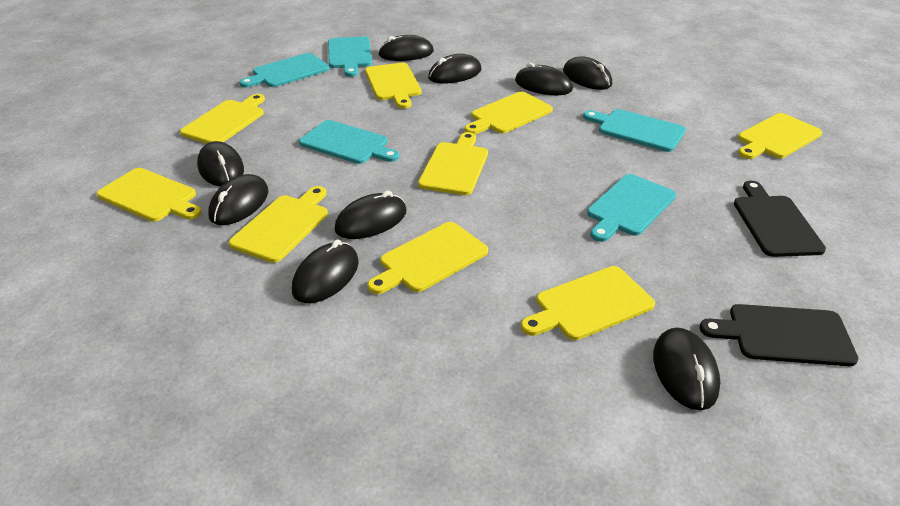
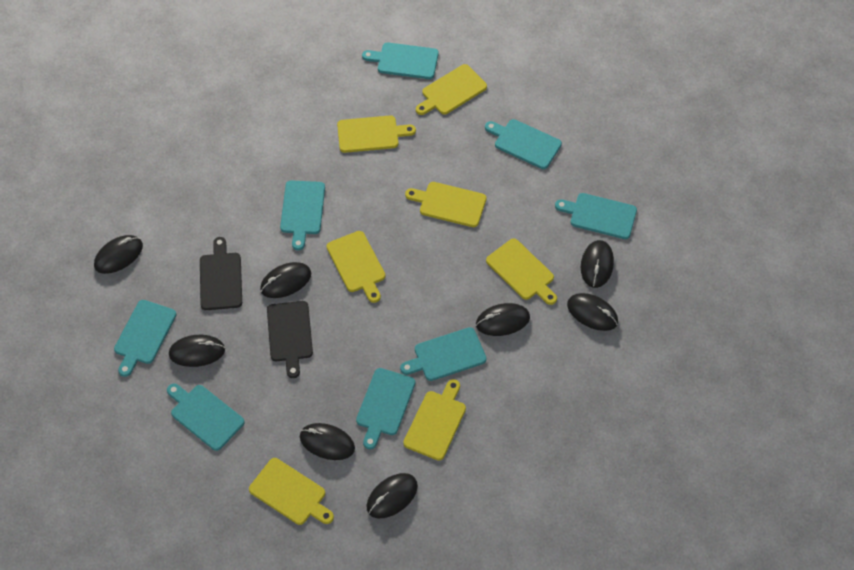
black mouse: [197,141,244,186] [208,174,268,225] [292,240,359,303] [334,191,406,239] [378,35,434,61] [428,54,481,84] [515,63,573,95] [563,57,612,90] [653,327,720,410] = 9 -> [94,235,143,274] [169,335,225,367] [260,262,311,298] [300,423,355,460] [366,473,418,518] [476,303,530,336] [567,293,618,331] [581,240,614,288] = 8
turquoise cutting board: [240,53,330,87] [299,120,399,164] [328,36,372,77] [583,109,686,152] [587,174,676,242] = 5 -> [114,300,176,377] [167,383,245,451] [280,180,325,250] [356,368,415,450] [362,43,439,79] [400,327,487,381] [485,119,562,169] [555,193,637,239] = 8
yellow cutting board: [97,168,202,222] [180,94,265,144] [229,186,328,263] [365,63,422,109] [368,222,488,294] [418,132,488,195] [465,92,553,134] [521,266,655,340] [738,113,822,159] = 9 -> [249,458,334,525] [326,231,385,303] [337,115,416,153] [403,379,466,461] [405,182,486,227] [416,64,487,115] [486,239,557,305] = 7

